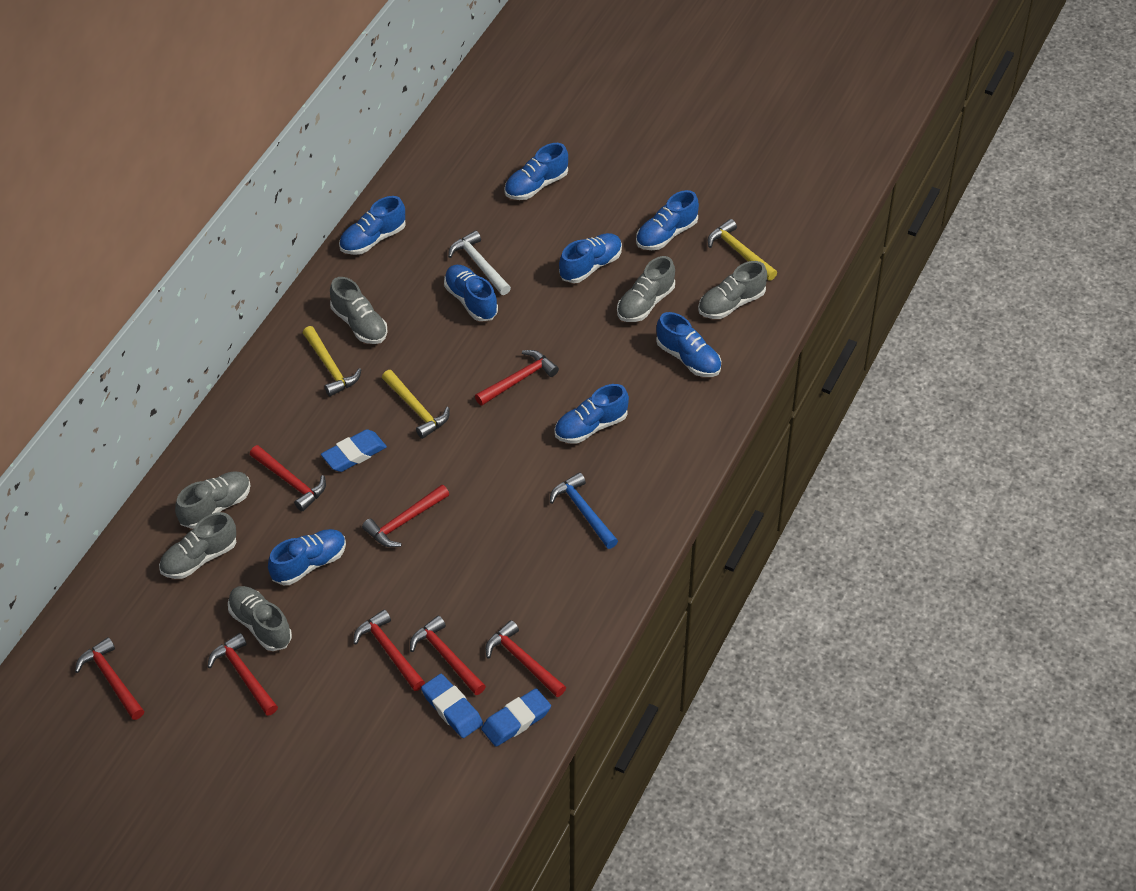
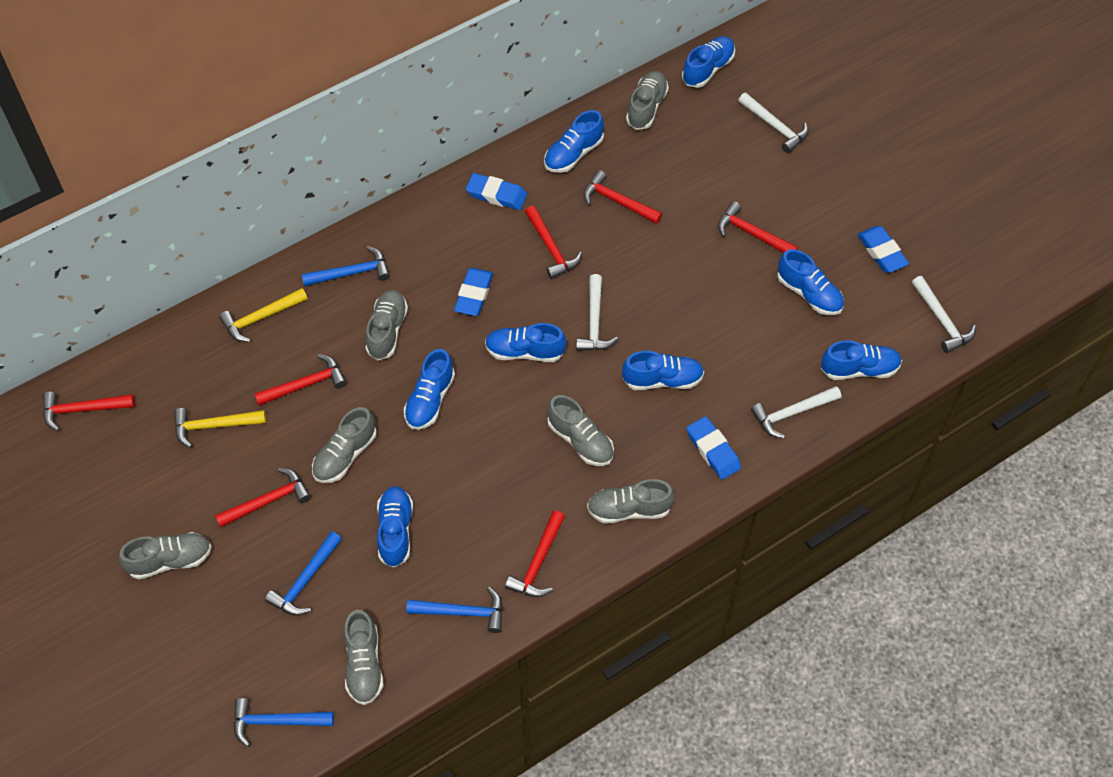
blue eraser: [321,429,387,472] [421,674,483,738] [481,688,551,747] = 3 -> [454,268,493,316] [466,173,527,210] [687,416,741,480] [857,226,909,273] = 4
blue hammer: [550,472,618,549] = 1 -> [233,698,334,747] [265,531,342,616] [302,246,390,286] [406,587,503,633] = 4
grey shoe: [159,512,236,579] [175,471,251,529] [228,586,292,651] [330,277,388,344] [617,256,675,322] [698,261,767,319] = 6 -> [119,532,212,579] [312,407,377,483] [344,610,383,705] [365,290,408,360] [547,395,614,466] [587,479,675,523] [626,71,669,130] = 7
red hammer: [75,637,144,720] [208,633,278,716] [250,445,326,511] [353,609,425,691] [362,485,449,547] [410,616,486,695] [475,350,559,406] [485,620,566,697] = 8 -> [43,392,135,431] [215,468,311,527] [254,354,347,406] [505,511,565,597] [525,206,582,279] [584,170,662,224] [718,201,798,253] = 7
white hammer: [448,230,511,295] = 1 -> [576,274,618,351] [738,93,808,153] [751,386,841,439] [912,276,976,353] = 4
yellow hammer: [303,326,361,397] [382,370,450,439] [708,219,777,281] = 3 -> [174,408,266,448] [219,288,308,342] = 2

